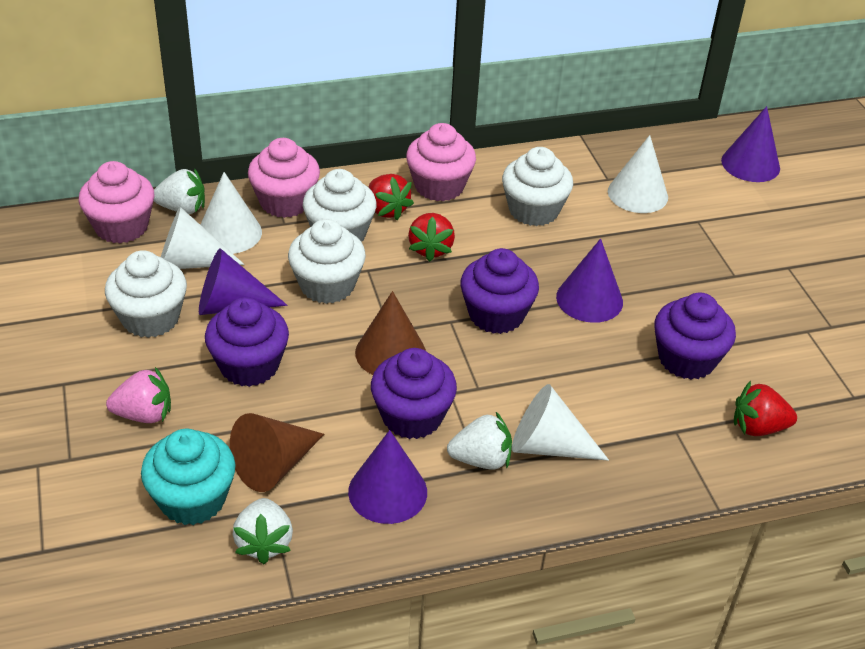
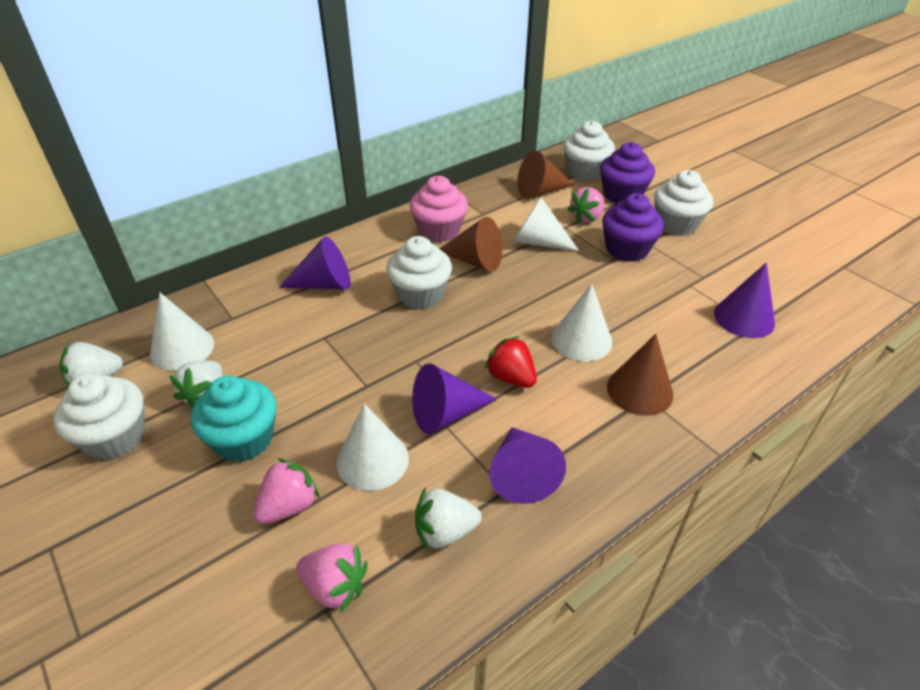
brown cone: [230,413,324,492] [355,291,426,375] = 2 -> [439,217,502,272] [517,151,574,199] [607,334,674,416] = 3
pink cupcake: [79,161,154,243] [248,138,320,218] [406,123,476,201] = 3 -> [410,176,468,242] = 1
pink strawberry: [106,367,171,423] = 1 -> [254,458,320,524] [296,543,368,613] [567,187,605,224] = 3
purple cupcake: [205,297,289,387] [371,348,457,439] [461,248,539,334] [654,292,736,380] = 4 -> [600,142,655,204] [602,193,664,262] = 2
red strawberry: [368,174,414,220] [408,213,455,262] [734,381,797,436] = 3 -> [484,336,537,388] = 1

